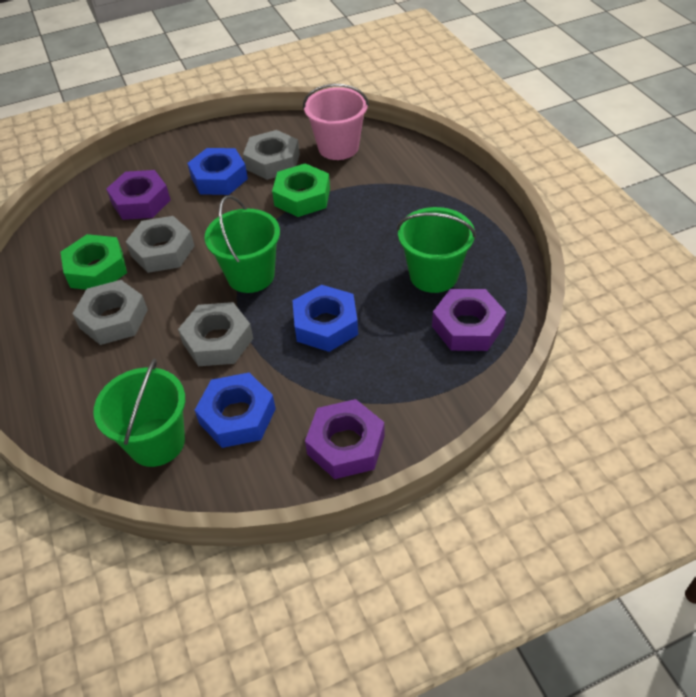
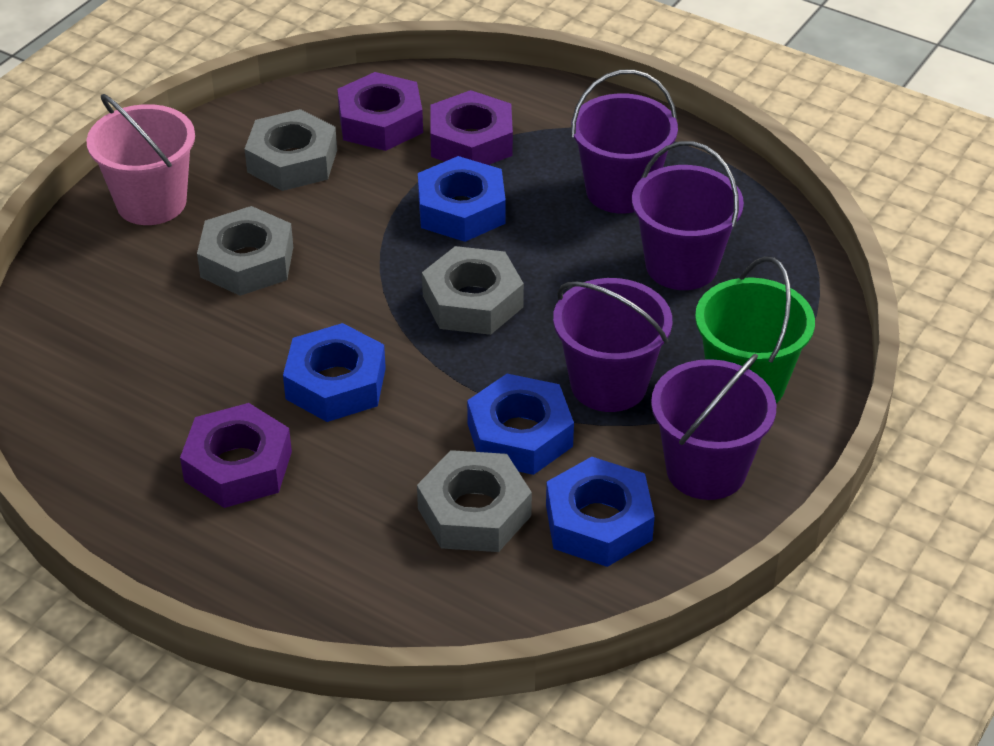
blue nut: [187,148,248,195] [195,373,276,448] [292,285,358,352] = 3 -> [283,323,386,422] [418,156,506,242] [467,374,574,475] [546,457,655,567] = 4
green bucket: [93,359,185,467] [205,195,280,293] [397,207,476,293] = 3 -> [695,257,815,403] = 1
green nut: [61,234,127,290] [272,163,330,217] = 2 -> none = 0
purple bucket: none = 0 -> [553,278,672,412] [571,69,678,214] [632,141,744,290] [651,354,776,500] = 4

